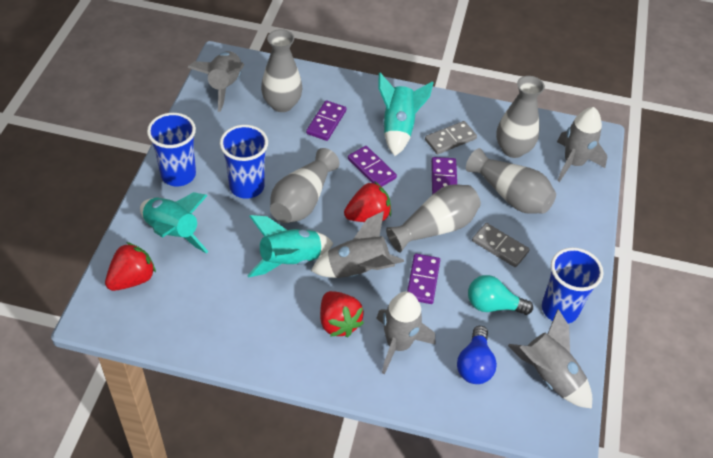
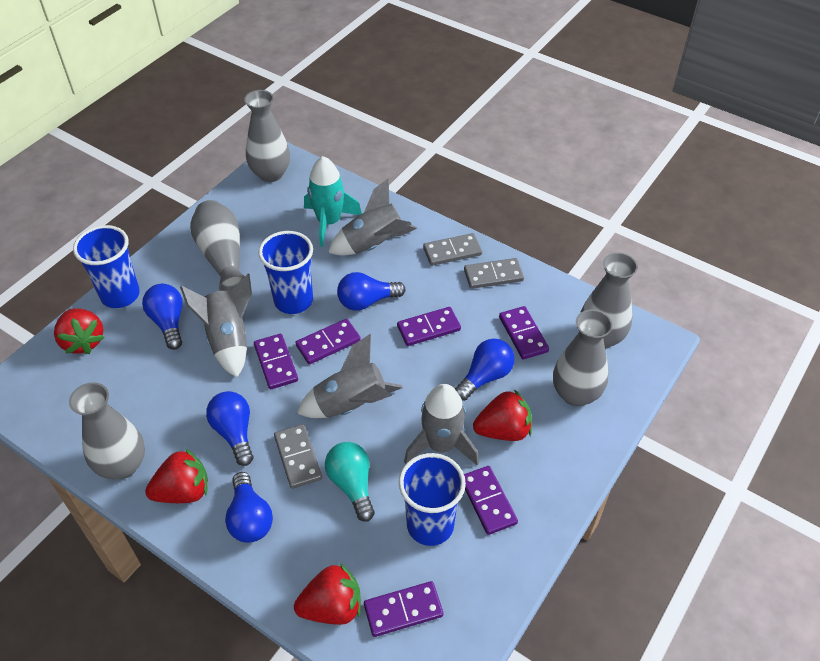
blue light bulb: [457,326,497,384] = 1 -> [142,284,183,350] [206,391,253,466] [225,472,273,543] [337,272,405,311] [455,338,515,401] = 5
grey domino: [425,121,477,154] [472,223,530,267] = 2 -> [274,424,322,489] [423,233,482,266] [464,258,524,289] = 3
grey rocket: [188,51,244,112] [311,211,404,278] [376,291,435,375] [508,309,592,409] [557,107,607,182] = 5 -> [180,274,252,378] [297,334,403,418] [328,178,417,256] [404,384,479,466] = 4
purple domino: [306,100,346,141] [348,146,397,187] [407,254,440,304] [431,157,457,195] = 4 -> [254,334,298,389] [295,319,361,364] [364,581,443,637] [397,307,461,346] [464,466,518,535] [499,306,549,359] = 6
red strawberry: [105,242,156,291] [320,291,364,337] [344,181,391,222] = 3 -> [54,308,105,354] [145,448,208,503] [294,563,361,625] [473,390,532,441] = 4
turquoise rocket: [140,192,209,254] [247,215,333,277] [378,73,434,156] = 3 -> [304,156,362,247] = 1

